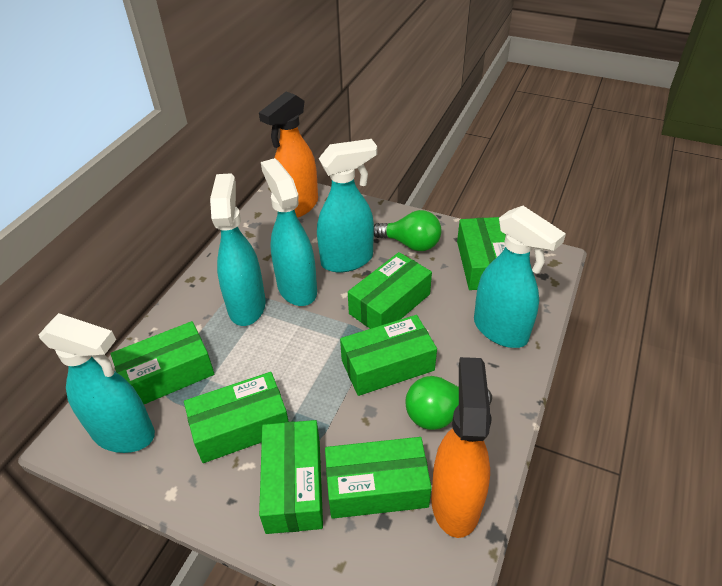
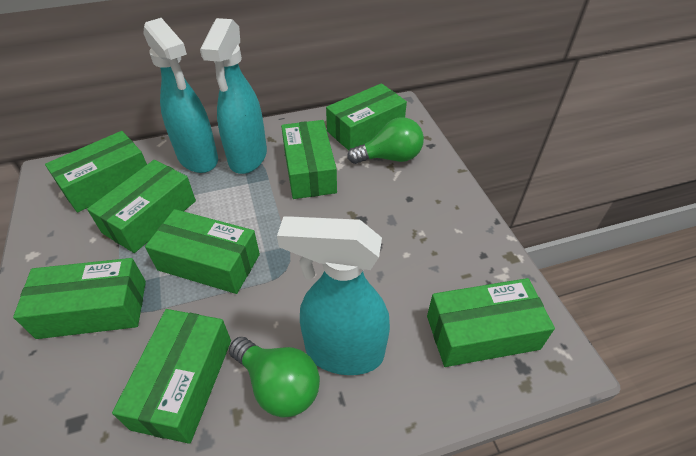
green box: [111,321,214,404] [184,372,289,463] [259,420,323,534] [325,437,432,519] [340,315,437,396] [348,252,432,329] [457,217,506,290] = 7 -> [13,258,146,339] [45,131,147,213] [87,160,196,253] [112,309,231,444] [145,209,260,294] [281,120,337,199] [326,83,407,150] [427,278,555,367] = 8
orange spray bottle: [259,91,318,218] [431,357,492,538] = 2 -> none = 0
turquoise spray bottle: [39,313,155,453] [210,173,266,326] [261,158,317,306] [317,139,377,273] [474,206,566,348] = 5 -> [143,18,218,173] [200,18,267,174] [277,216,390,375] = 3

